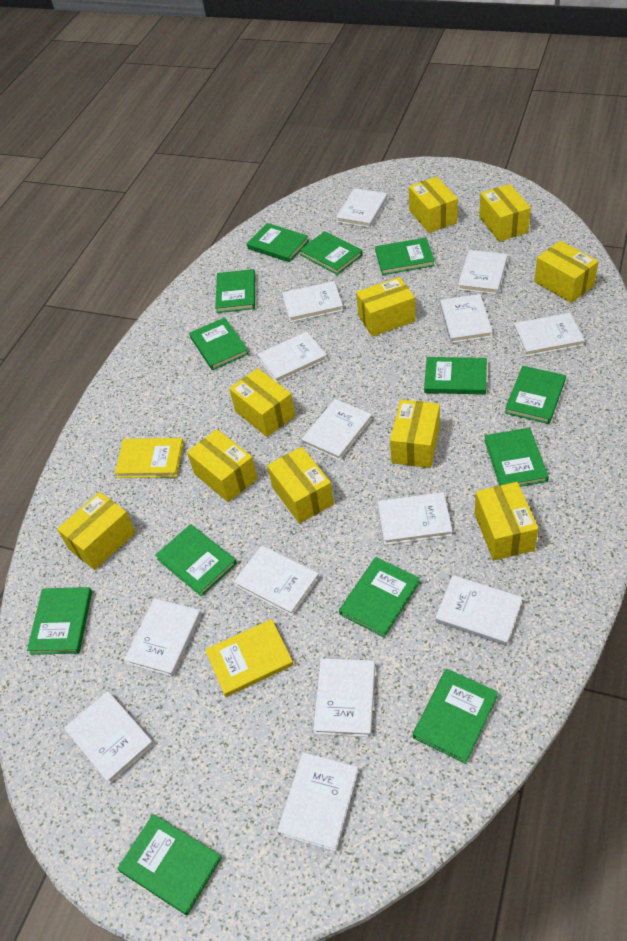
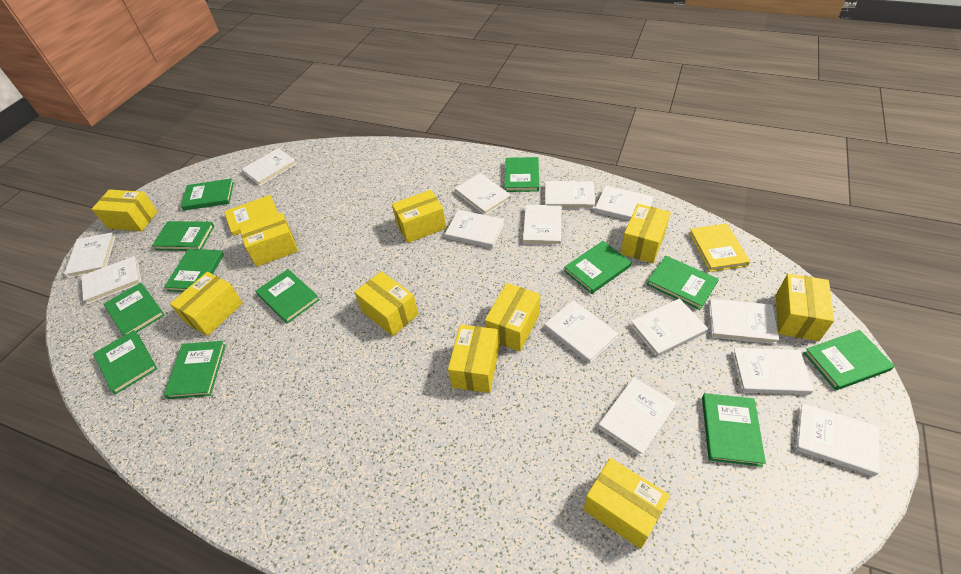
green book: [27,587,92,655] [117,814,222,915] [155,524,237,597] [189,317,249,370] [215,269,255,313] [247,223,309,262] [299,231,363,275] [339,557,420,637] [375,238,435,275] [413,669,498,764] [424,357,487,395] [484,428,549,487] [505,366,566,424] = 13 -> [93,330,157,394] [104,282,165,336] [152,221,214,251] [164,249,224,292] [164,341,226,399] [181,179,234,211] [256,269,320,323] [505,157,539,192] [564,241,631,294] [646,256,719,310] [702,393,766,467] [804,330,894,390] = 12

